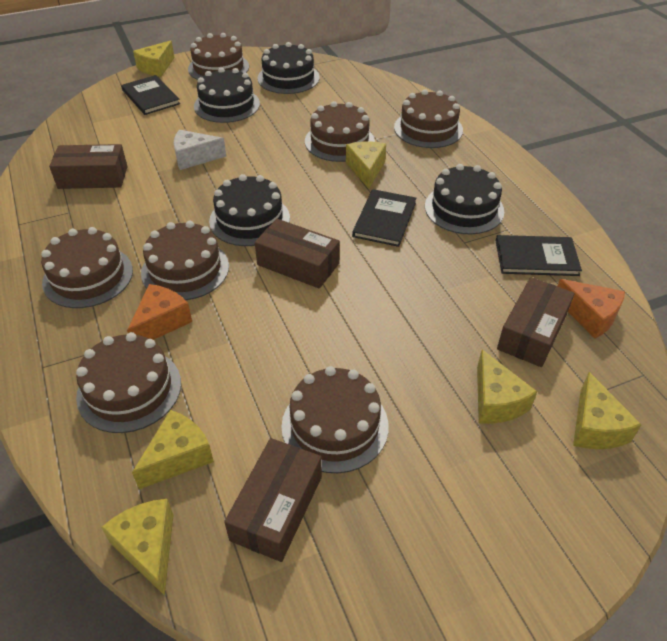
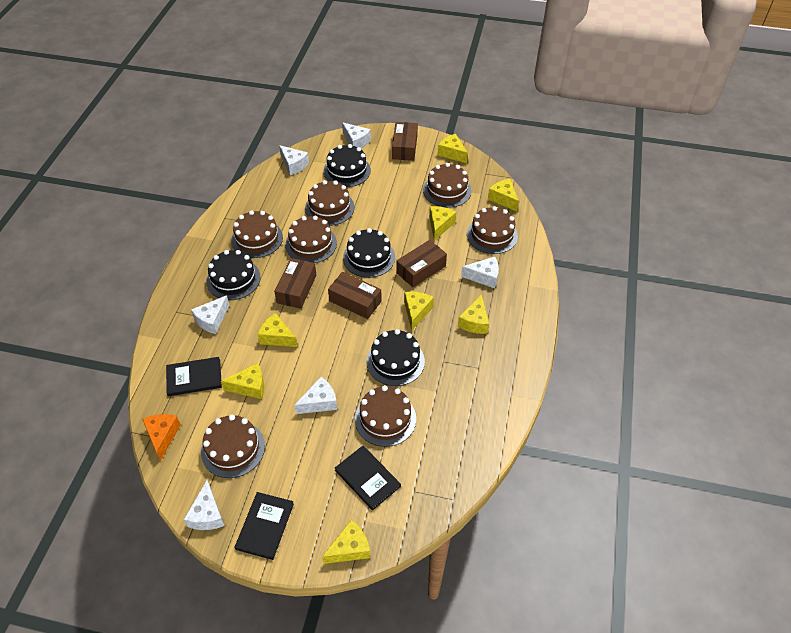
orange cheese: [127,284,192,340] [557,279,625,339] = 2 -> [142,414,181,461] = 1
white cheese: [174,130,226,170] = 1 -> [184,480,225,530] [191,295,230,334] [279,145,309,175] [294,377,337,414] [342,122,371,148] [461,257,499,289] = 6
yellow cheese: [101,499,174,596] [132,410,214,489] [133,41,175,77] [346,141,386,189] [477,350,537,424] [573,372,642,449] = 6 -> [221,363,264,399] [257,313,298,347] [322,519,370,564] [404,291,434,330] [429,206,456,241] [437,134,468,163] [458,294,489,334] [488,179,519,212] = 8

